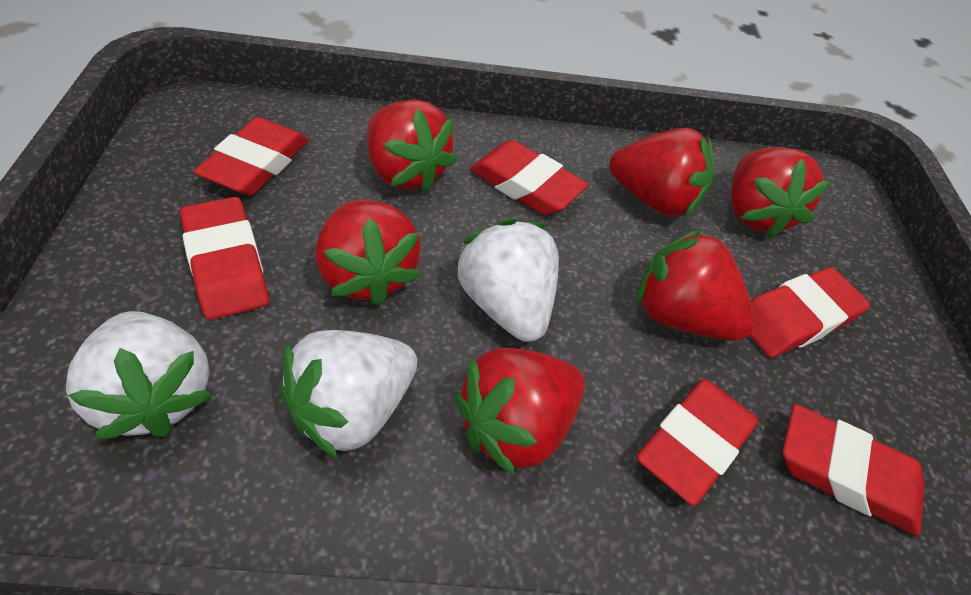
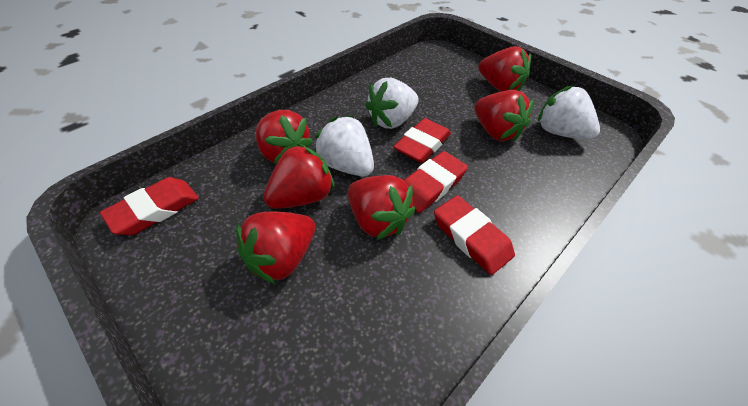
red eraser: [180,197,269,320] [194,117,309,196] [470,140,588,215] [637,379,759,506] [749,267,870,358] [783,404,925,536] = 6 -> [100,177,199,235] [394,118,451,163] [404,151,468,213] [434,195,515,275] = 4

